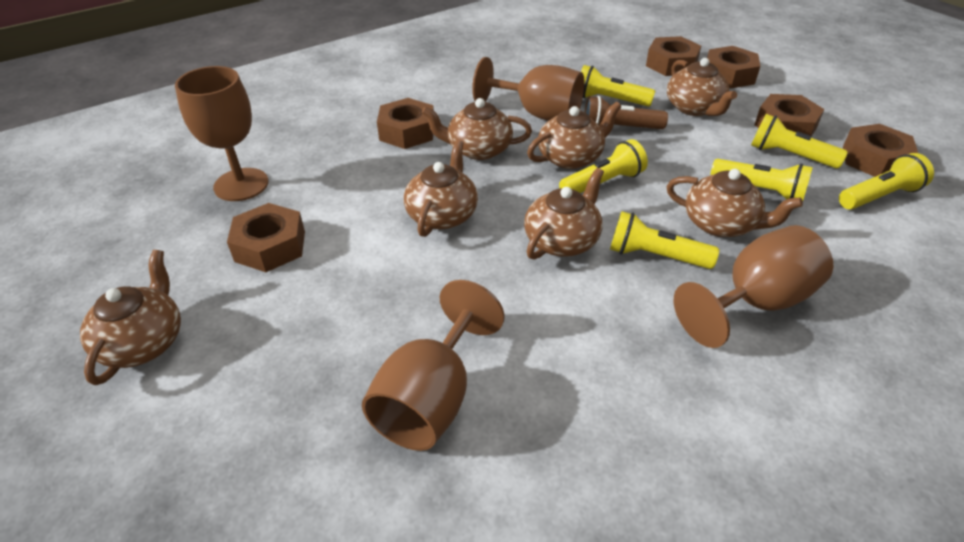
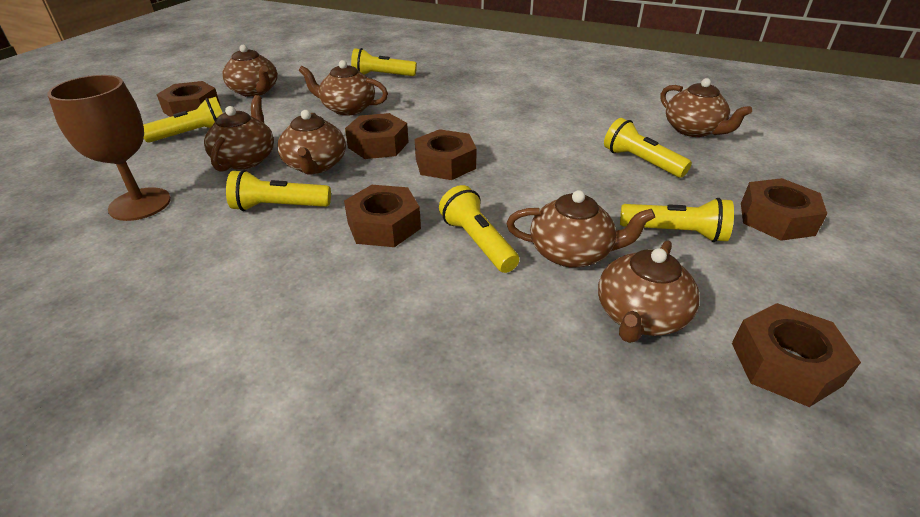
brown flashlight: [585,96,668,129] = 1 -> none = 0
brown goblet: [175,66,269,201] [362,280,505,451] [472,57,584,121] [674,225,833,348] = 4 -> [47,75,171,221] = 1

